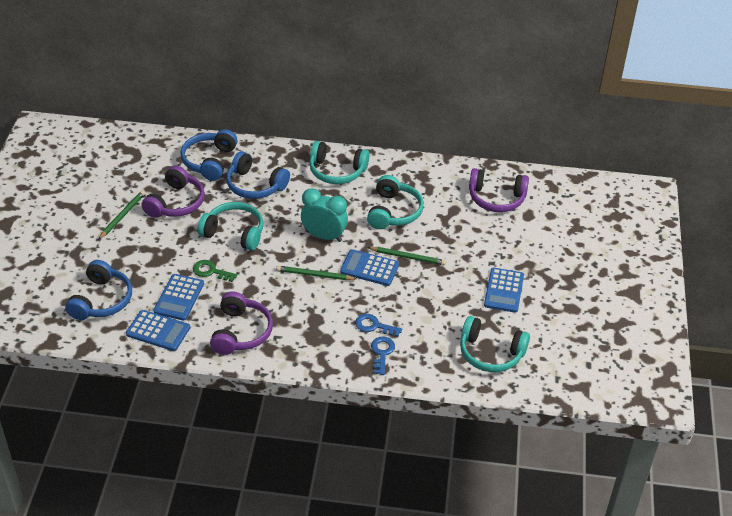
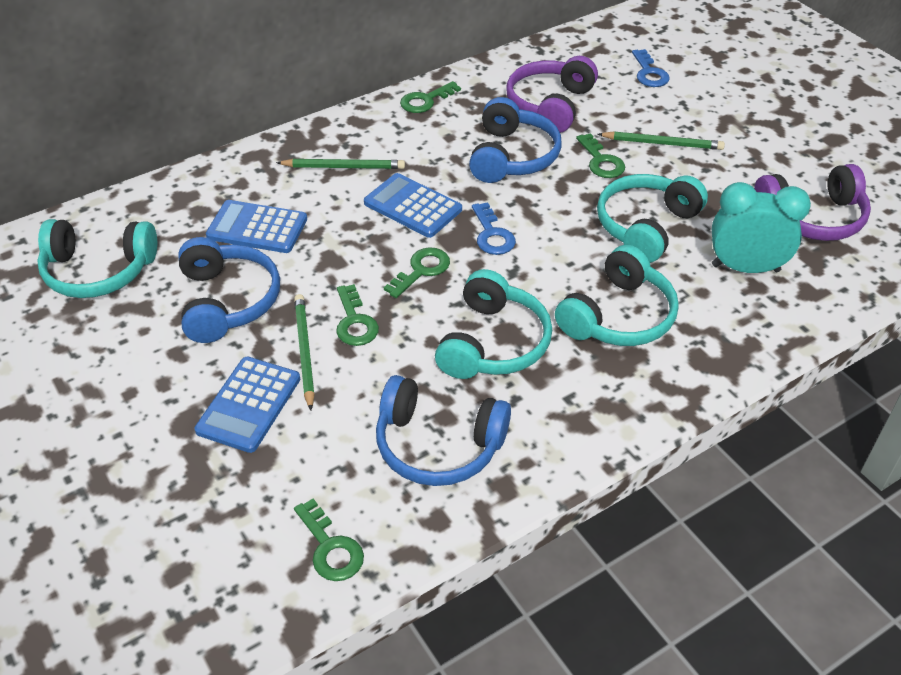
blue calculator: [126,310,190,351] [154,274,204,321] [340,249,399,286] [484,267,524,313] = 4 -> [195,357,300,453] [206,200,307,253] [364,173,462,238] = 3
green key: [193,260,237,282] = 1 -> [294,499,364,581] [336,284,379,346] [384,247,450,298] [400,81,461,113] [576,133,625,178] = 5
purple headphones: [142,166,205,218] [210,292,273,355] [469,168,529,212] = 3 -> [506,56,598,133] [754,164,871,241] = 2

